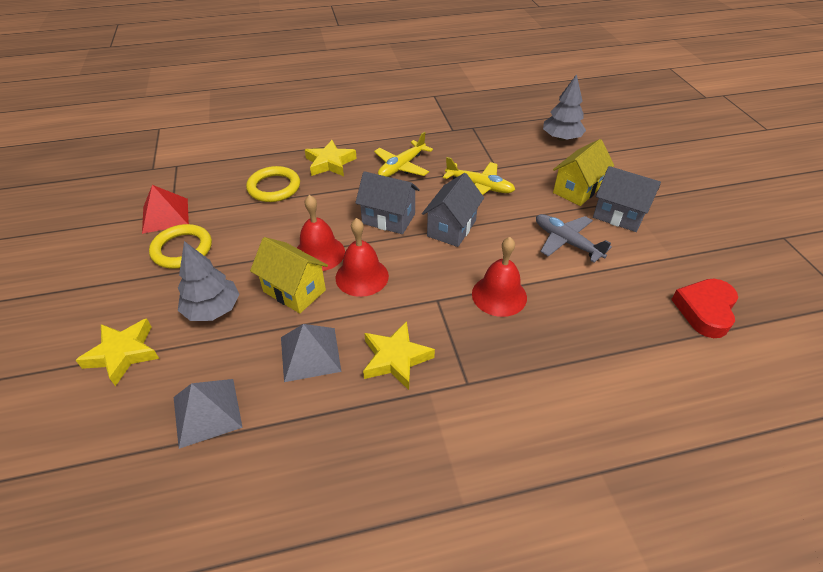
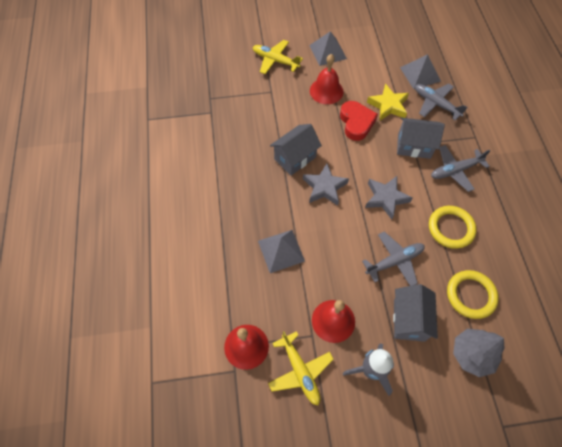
grey plane: [536,214,612,263] = 1 -> [362,231,425,286] [415,84,468,121] [431,145,491,192] = 3
grey pyramid: [174,379,243,449] [281,324,341,382] = 2 -> [258,230,305,273] [309,31,347,66] [400,54,441,89] = 3
grey rocket: none = 0 -> [343,343,394,396] = 1
grey star: none = 0 -> [303,163,349,206] [365,176,412,220] = 2
grey tree: [178,241,240,321] [543,74,586,141] = 2 -> [453,329,505,377] = 1
red pyramid: [142,185,189,234] = 1 -> none = 0
yellow house: [250,237,328,313] [553,139,614,206] = 2 -> none = 0
yellow star: [76,318,159,386] [305,140,357,176] [363,321,435,390] = 3 -> [367,84,409,121] = 1

